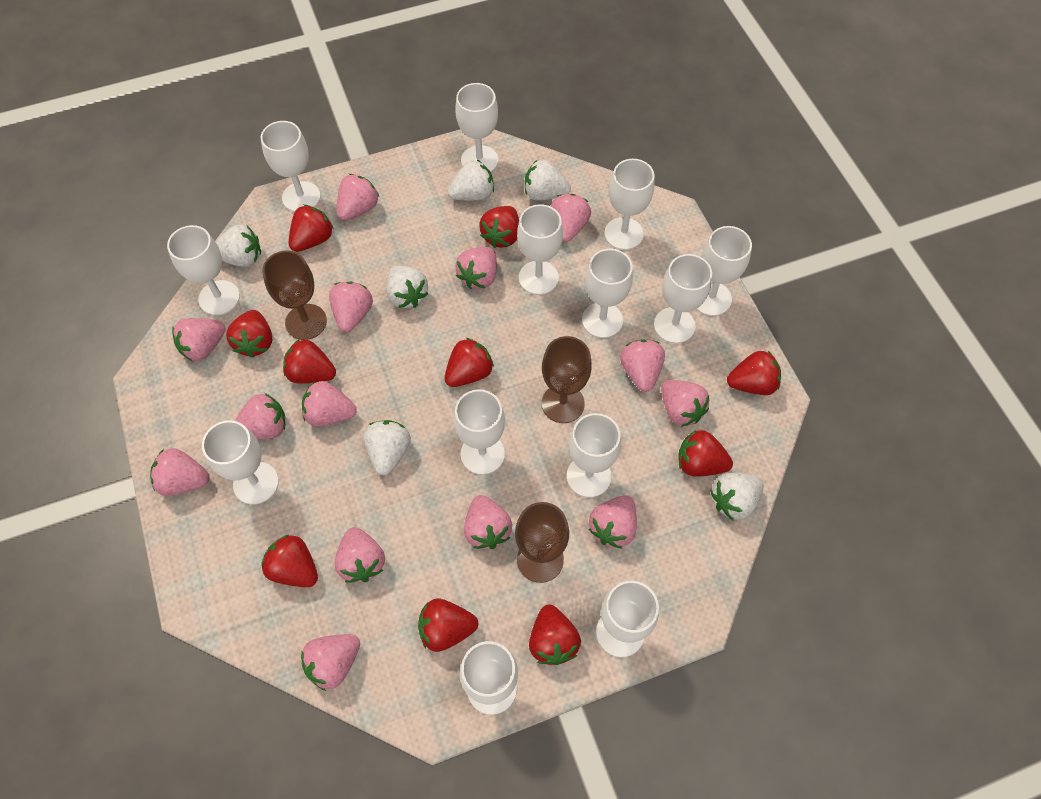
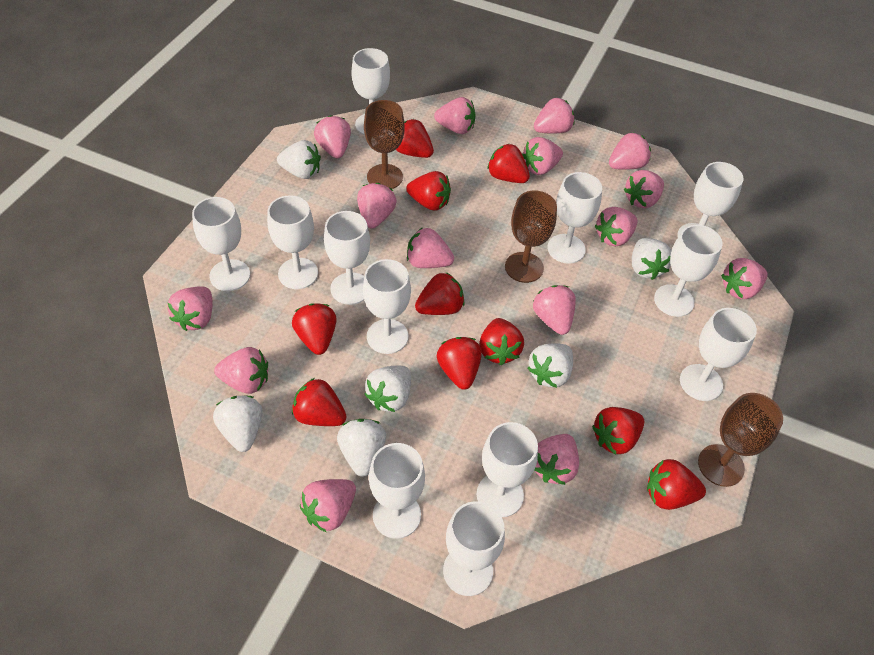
pink strawberry: [150,448,210,496] [172,318,226,362] [235,393,286,439] [301,634,360,691] [302,381,356,426] [329,282,373,332] [334,527,385,583] [337,174,379,220] [455,247,497,289] [464,495,512,549] [551,194,591,242] [589,495,637,549] [620,339,665,392] [661,380,709,427] = 14 -> [168,286,213,331] [214,347,268,394] [300,479,356,532] [314,115,351,159] [357,183,397,229] [407,227,454,268] [434,97,476,134] [522,137,563,175] [533,285,576,335] [534,98,574,134] [535,434,579,485] [595,207,637,246] [609,133,651,170] [624,170,664,208] [721,258,767,299] = 15
white goblet: [167,225,240,315] [202,420,279,505] [261,121,321,212] [454,389,505,475] [455,83,498,172] [460,641,518,715] [517,204,563,295] [567,413,621,498] [582,249,633,338] [596,581,659,657] [604,159,654,250] [654,254,712,343] [696,226,752,316] = 13 -> [192,197,250,291] [267,195,318,289] [324,211,370,305] [351,48,390,135] [363,259,411,354] [369,443,425,539] [443,501,505,596] [477,422,538,517] [547,172,602,264] [654,225,723,317] [677,162,744,237] [680,308,757,401] = 12

